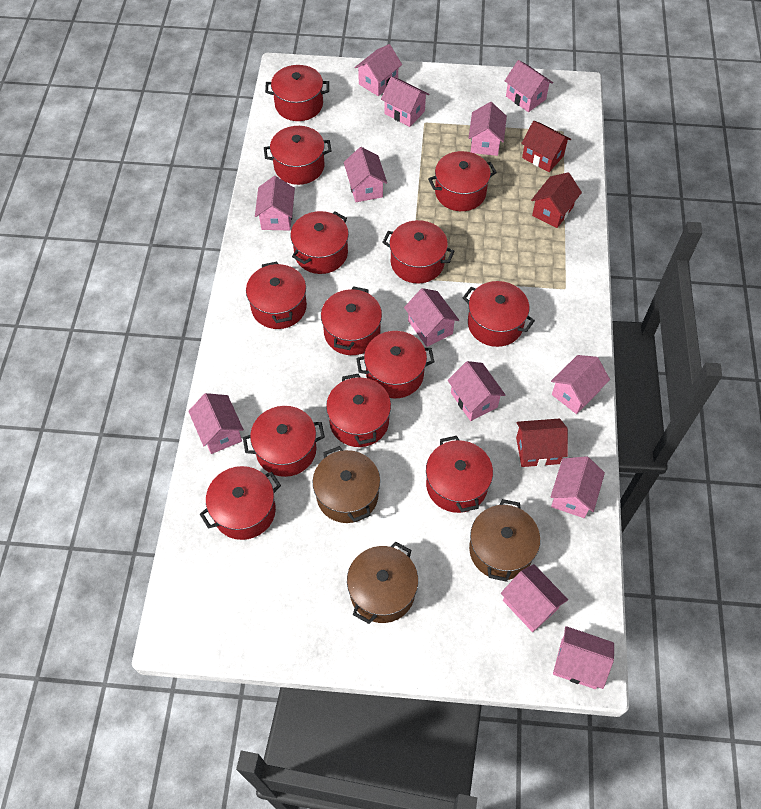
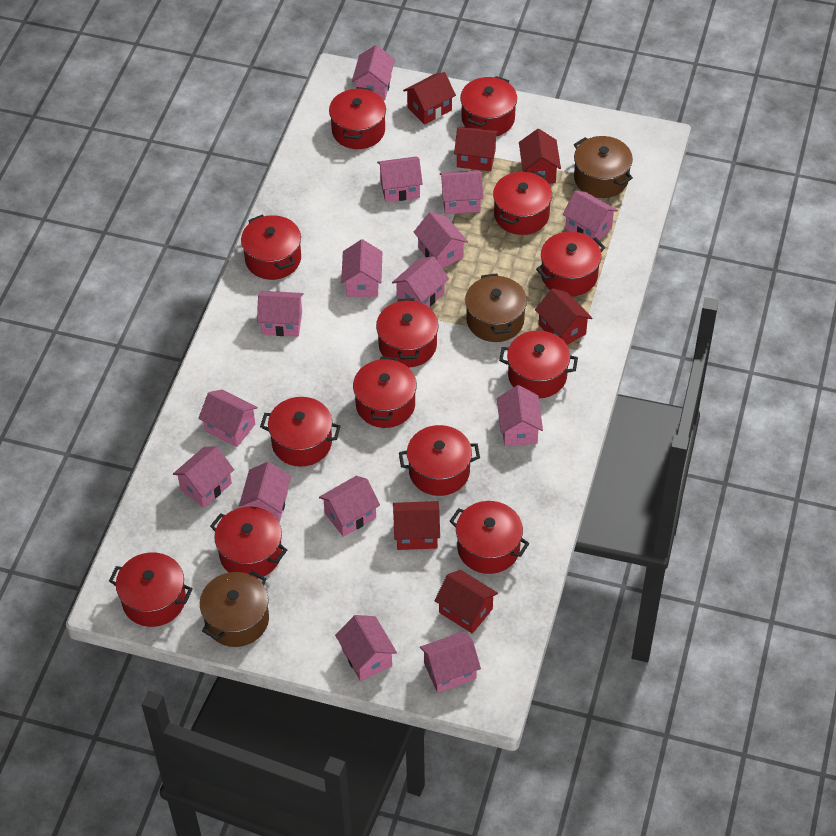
pink house: [188,393,244,454] [255,176,295,231] [344,147,387,202] [354,44,402,96] [381,76,429,127] [404,288,459,347] [448,361,505,421] [469,102,507,156] [501,564,568,632] [505,60,553,112] [551,355,610,414] [551,456,605,518] [553,626,614,689] = 13 -> [173,446,234,508] [198,390,258,447] [239,462,291,523] [257,291,304,337] [319,476,380,537] [335,615,397,681] [341,239,382,297] [352,45,395,100] [377,157,423,202] [392,256,449,307] [414,212,468,268] [420,631,481,693] [440,170,483,214] [497,385,543,446] [562,190,618,243] = 15
red house: [516,418,568,467] [521,121,571,172] [531,172,582,228] = 3 -> [393,501,440,550] [403,72,456,125] [434,570,498,634] [454,127,499,171] [519,129,561,184] [535,288,592,345] = 6

